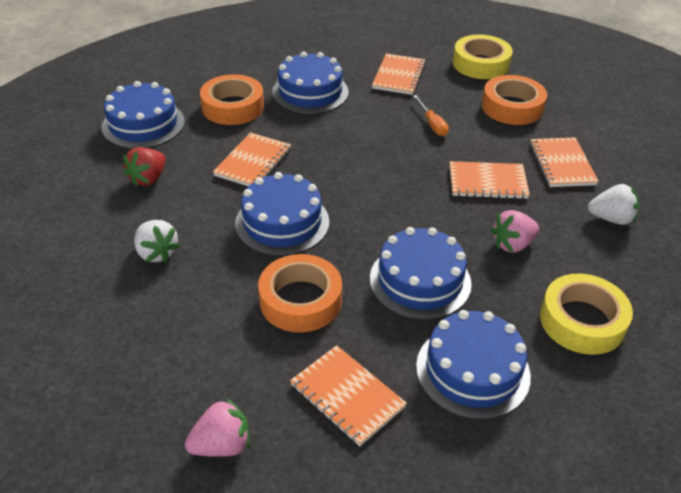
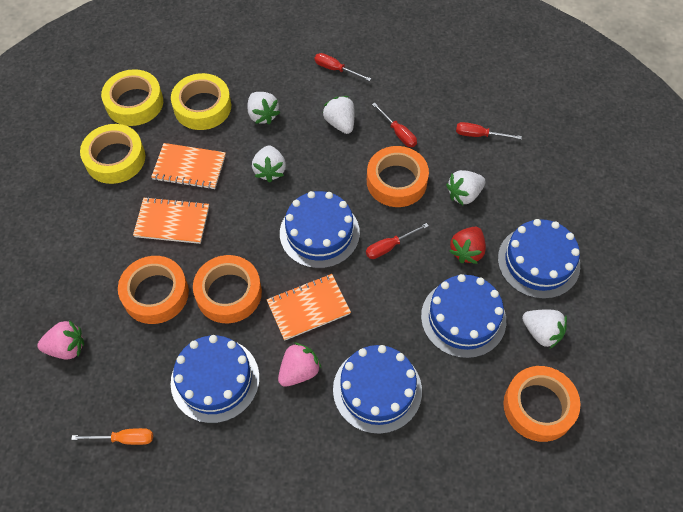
orange notebook: [213,132,291,186] [290,345,407,446] [372,54,426,95] [450,161,530,199] [530,137,599,187] = 5 -> [133,197,209,244] [151,143,226,189] [267,274,351,341] = 3
orange tape: [200,74,264,125] [258,254,342,333] [482,75,547,125] = 3 -> [118,256,189,324] [193,255,262,323] [367,146,429,207] [503,366,580,442] = 4
red screwdriver: none = 0 -> [315,53,371,81] [366,223,429,259] [372,103,417,147] [456,122,522,139] = 4
white strawberry: [134,220,180,263] [588,184,639,225] = 2 -> [247,92,280,124] [252,146,286,182] [322,96,355,134] [446,170,485,205] [522,310,567,349] = 5
yellow tape: [453,34,513,79] [540,273,633,355] = 2 -> [80,124,145,184] [101,69,163,126] [171,73,231,130] = 3

